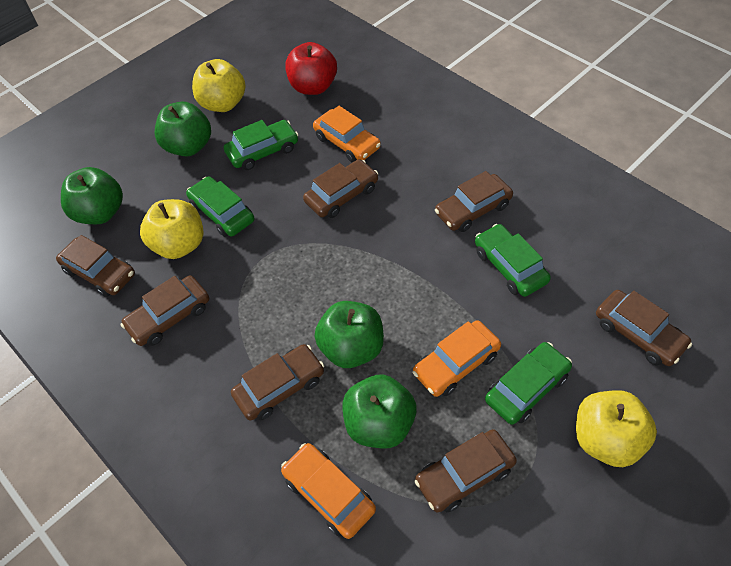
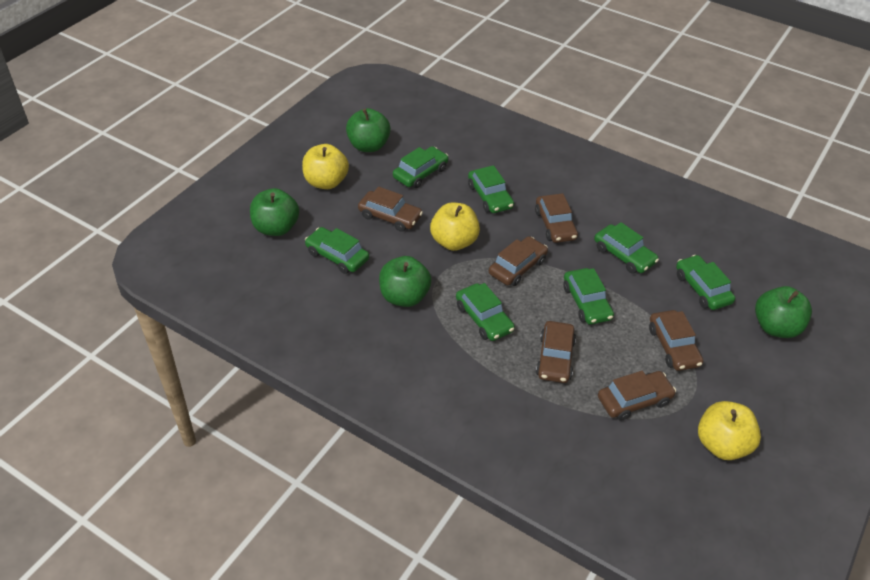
brown car: [56,235,135,297] [121,276,209,346] [231,344,324,420] [303,159,378,218] [414,429,517,512] [435,171,513,232] [596,290,692,366] = 7 -> [358,187,423,232] [489,236,548,286] [535,193,578,243] [536,321,576,383] [598,371,676,421] [649,310,703,371] = 6
green car: [186,176,254,237] [224,120,298,170] [475,224,551,297] [485,342,572,425] = 4 -> [305,227,369,274] [393,146,448,188] [456,283,515,341] [468,165,514,213] [563,268,614,325] [594,222,659,274] [676,255,735,310] = 7
orange car: [281,443,376,539] [313,106,381,163] [413,320,501,397] = 3 -> none = 0
red apple: [285,42,337,95] = 1 -> none = 0

